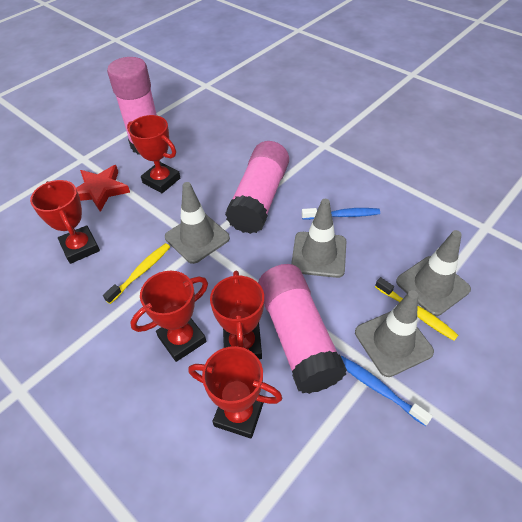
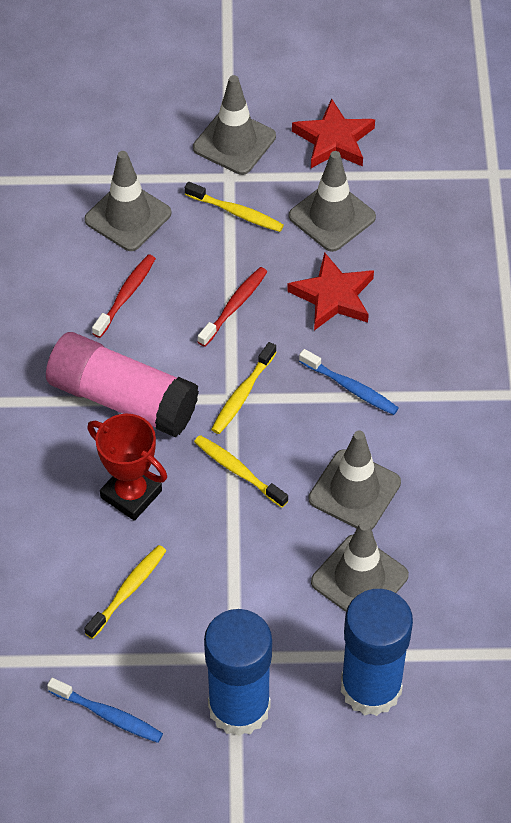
blue glue stick: none = 0 -> [204,609,272,736] [341,589,413,716] = 2
grey traffic cone: [165,182,230,264] [291,199,346,278] [355,290,434,377] [396,230,471,316] = 4 -> [84,151,171,251] [193,75,276,175] [289,151,376,252] [309,430,401,529] [311,521,409,612] = 5
pink glue stick: [107,57,157,155] [225,141,289,234] [258,264,347,394] = 3 -> [46,332,199,437] = 1
red star: [76,165,130,212] = 1 -> [287,252,374,330] [292,98,375,168] = 2
red toothbrush: none = 0 -> [92,254,156,338] [198,267,267,347] = 2
red trophy: [30,180,100,264] [127,115,180,193] [130,271,208,362] [188,346,282,438] [210,271,264,359] = 5 -> [87,414,167,521] = 1
yellow toothbrush: [103,243,170,304] [375,277,459,341] = 2 -> [84,545,166,639] [185,182,284,232] [194,435,288,508] [211,342,277,434] = 4

